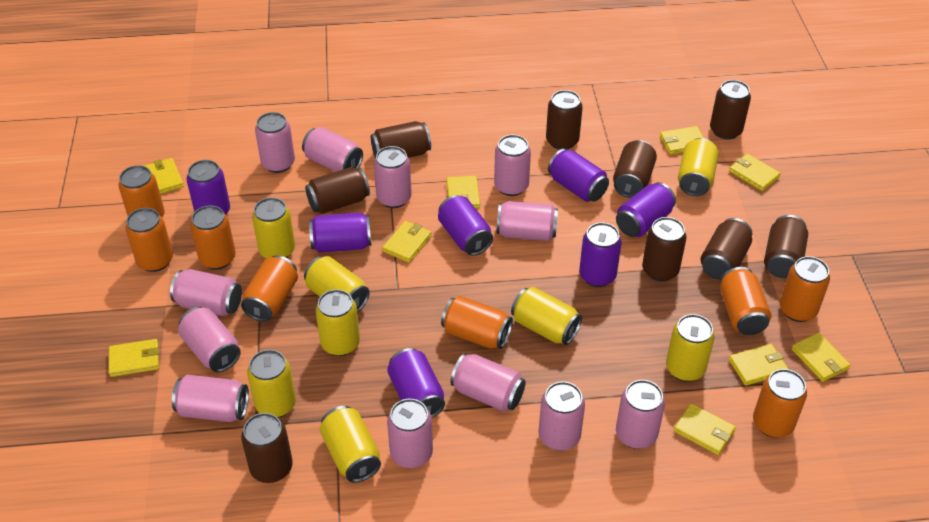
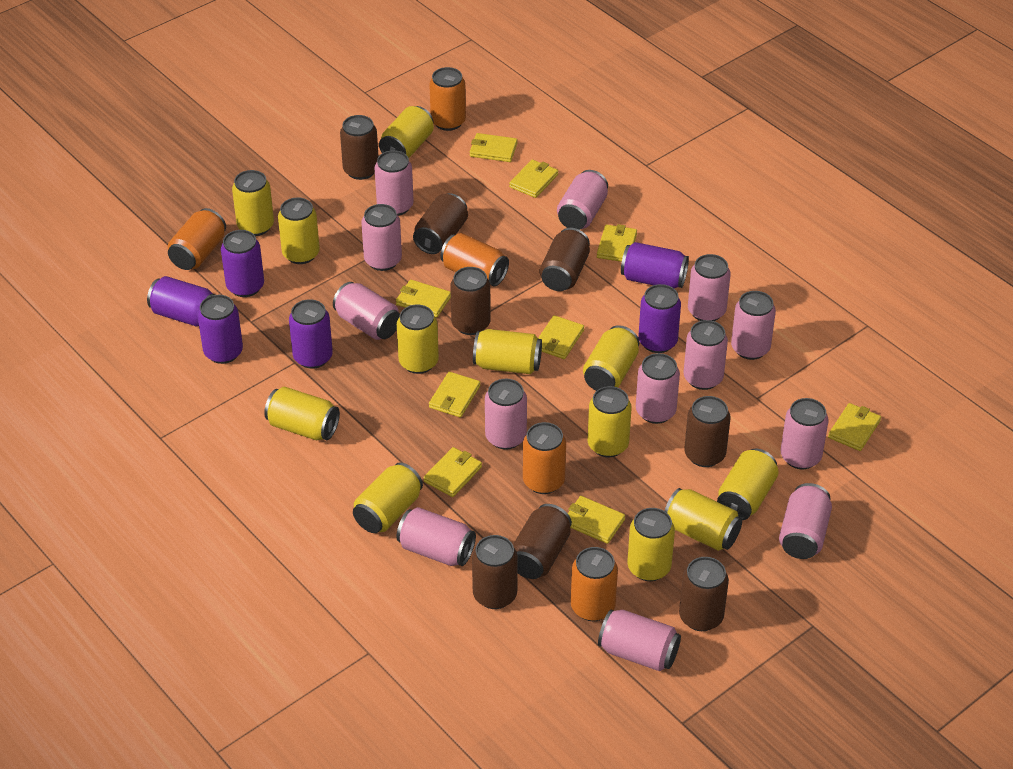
brown can: [241,413,293,483] [305,167,370,214] [371,121,431,158] [546,90,583,150] [613,140,657,198] [642,217,686,281] [701,218,752,280] [710,80,751,140] [764,215,808,278] = 9 -> [340,115,378,180] [413,193,468,254] [450,267,491,335] [472,535,518,609] [513,504,572,579] [540,228,590,291] [679,557,729,631] [684,396,731,467] = 8
orange can: [118,165,165,218] [125,208,173,272] [190,205,236,270] [241,255,298,322] [441,296,513,349] [720,267,771,335] [753,369,807,438] [780,256,830,322] = 8 -> [168,208,226,270] [429,67,466,131] [440,233,509,287] [523,422,566,494] [571,547,618,621] = 5
pink can: [170,269,242,317] [172,375,249,422] [178,307,241,372] [255,112,295,173] [302,127,363,172] [374,146,412,208] [387,399,433,468] [450,353,526,412] [494,135,531,196] [497,201,558,241] [538,381,585,451] [616,380,665,449] = 12 -> [333,282,400,340] [361,204,402,271] [375,150,414,216] [396,507,476,566] [485,378,527,450] [557,170,608,230] [598,609,681,671] [636,353,680,424] [683,320,728,390] [688,254,731,321] [731,291,776,360] [779,483,832,559] [781,398,829,469] = 13
purple can: [186,160,230,214] [309,212,371,253] [387,348,445,418] [438,195,493,256] [548,149,609,202] [579,222,622,287] [616,182,676,237] = 7 -> [147,276,215,327] [198,295,243,364] [221,230,264,297] [289,299,333,369] [621,242,689,288] [638,284,681,353] = 6
yellow can: [247,350,296,418] [252,198,295,258] [304,256,370,313] [316,289,360,356] [320,406,381,483] [511,287,582,345] [666,314,715,382] [678,138,719,196] = 8 -> [232,170,274,236] [264,386,340,440] [278,198,320,264] [353,462,423,533] [379,106,434,158] [397,304,439,374] [473,329,542,374] [583,325,639,391] [588,386,631,457] [627,508,675,581] [665,488,742,551] [717,449,779,520] = 12

